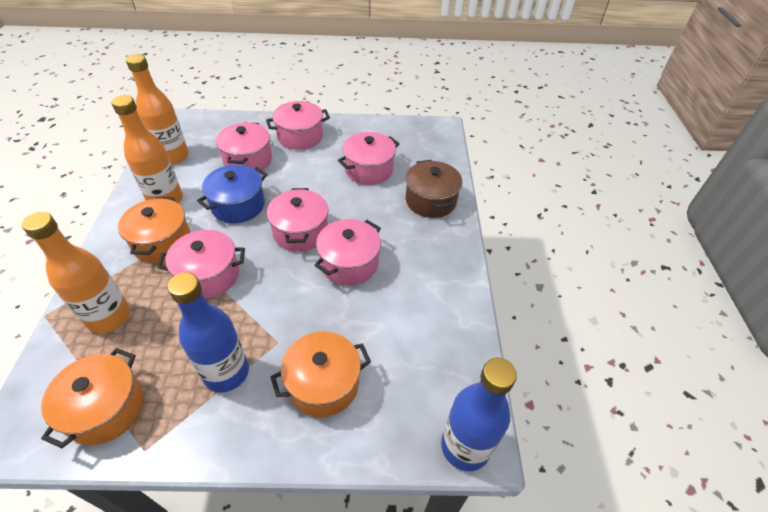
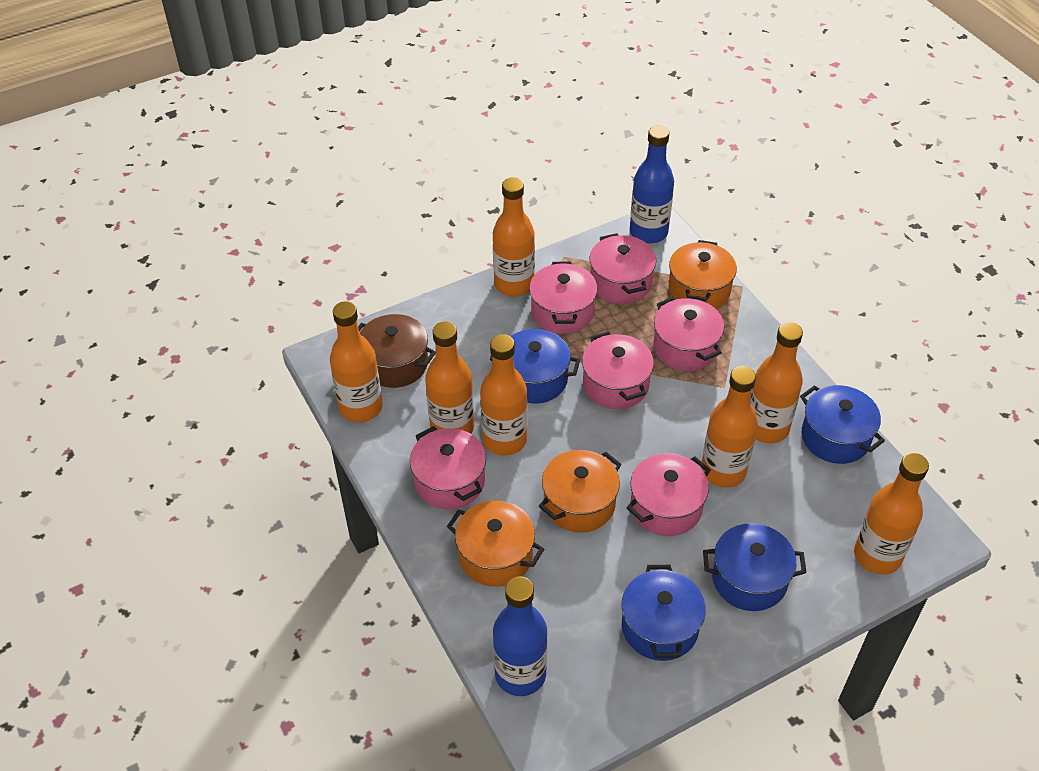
blue pot: [197,165,267,223] = 1 -> [490,329,580,404] [621,565,706,661] [703,523,807,611] [800,385,885,464] = 4
orange bottle: [22,212,130,333] [111,95,183,203] [126,54,189,165] = 3 -> [330,301,383,422] [425,321,474,434] [480,334,528,456] [493,177,535,297] [701,366,758,487] [750,322,803,444] [854,453,929,575] = 7

